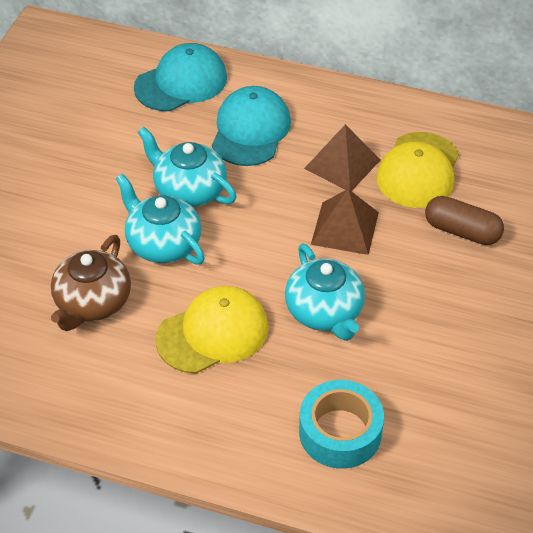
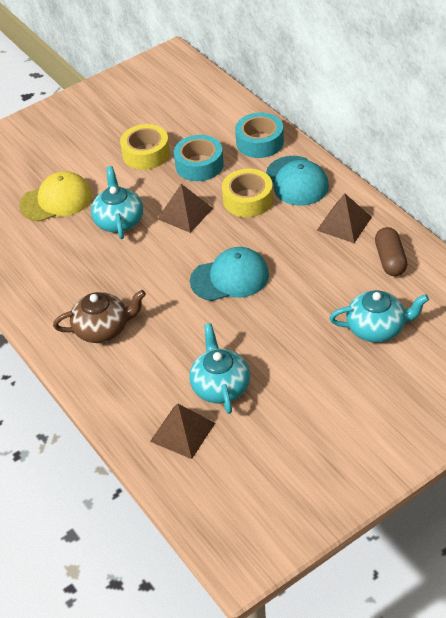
brown pyramid: [304,124,381,191] [311,189,379,255] = 2 -> [150,404,215,459] [158,184,213,233] [316,194,372,243] = 3
turquoise tape: [299,380,384,469] = 1 -> [174,135,224,181] [235,113,284,158] = 2
yellow cap: [155,286,269,374] [376,132,459,208] = 2 -> [19,171,92,222] = 1
yellow tape: none = 0 -> [120,124,170,170] [222,168,273,217] = 2

